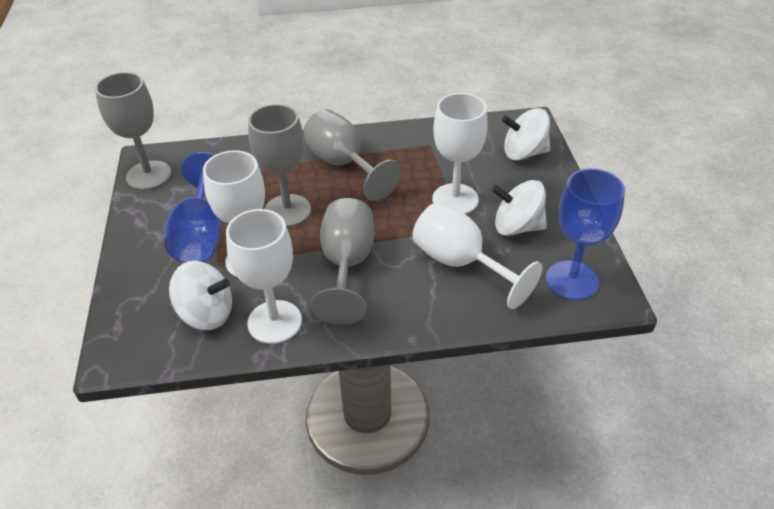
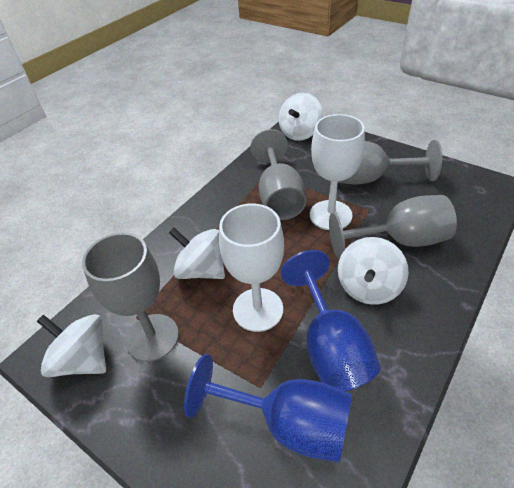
white goblet: [203,150,265,277] [226,209,302,344] [412,202,543,309] [432,93,488,214] = 4 -> [219,204,284,332] [310,114,365,230] = 2
white spinning top: [169,261,232,330] [492,180,547,236] [501,108,550,160] = 3 -> [36,314,106,377] [169,228,225,279] [279,93,323,141] [338,237,409,305] = 4

